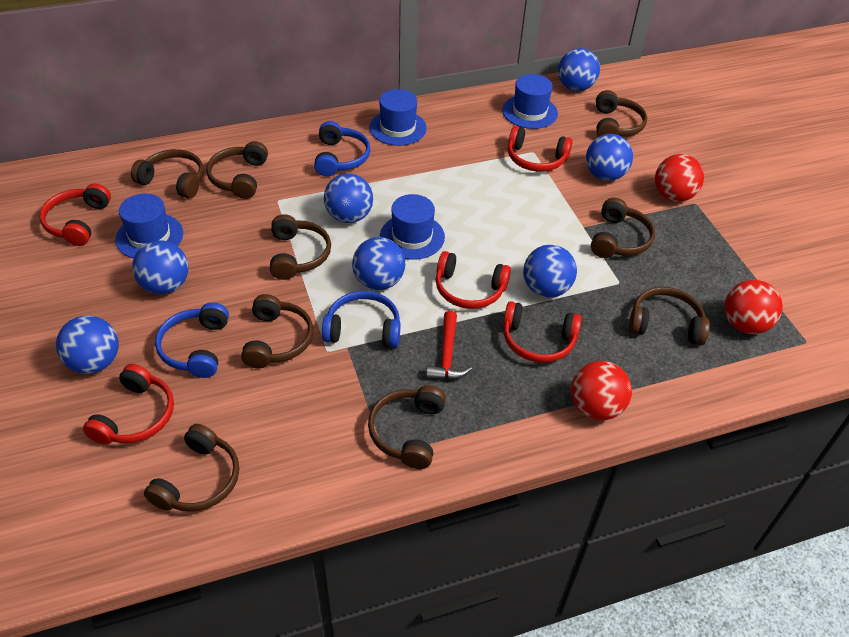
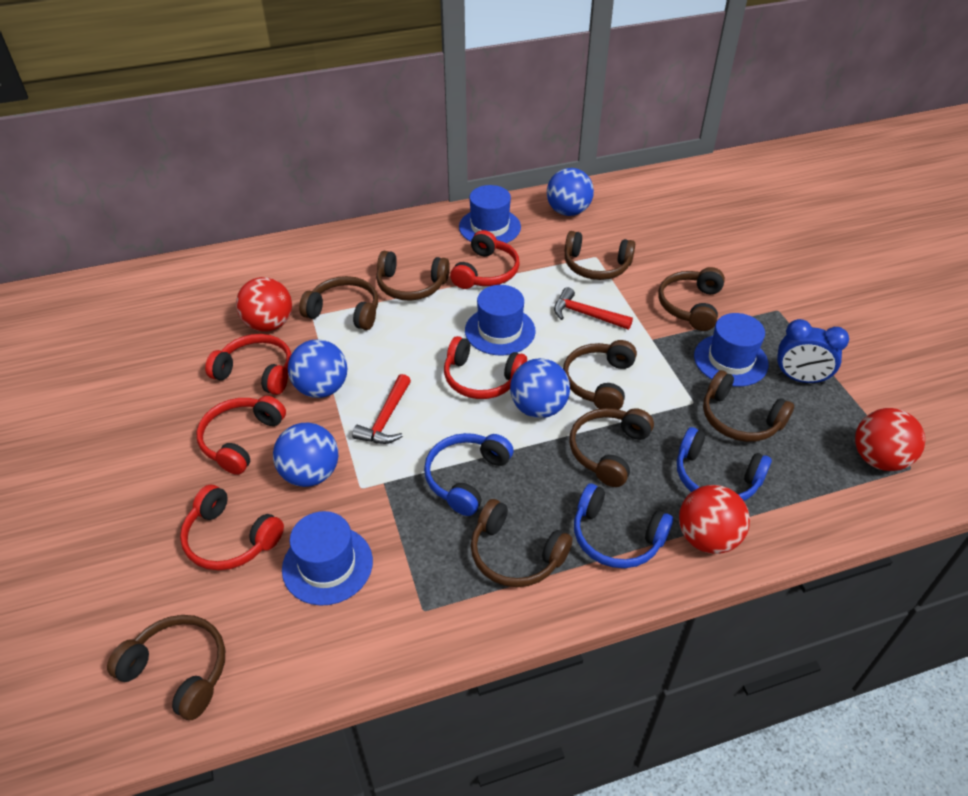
blue ball: [56,316,119,374] [132,240,188,294] [324,173,373,223] [352,237,405,290] [523,245,577,298] [558,48,600,91] [586,134,633,181] = 7 -> [273,423,338,487] [288,339,347,398] [510,358,570,418] [547,168,594,216] = 4
blue clock: none = 0 -> [776,319,849,384] = 1
red hammer: [426,311,472,380] = 1 -> [352,374,411,444] [554,287,633,330] = 2

